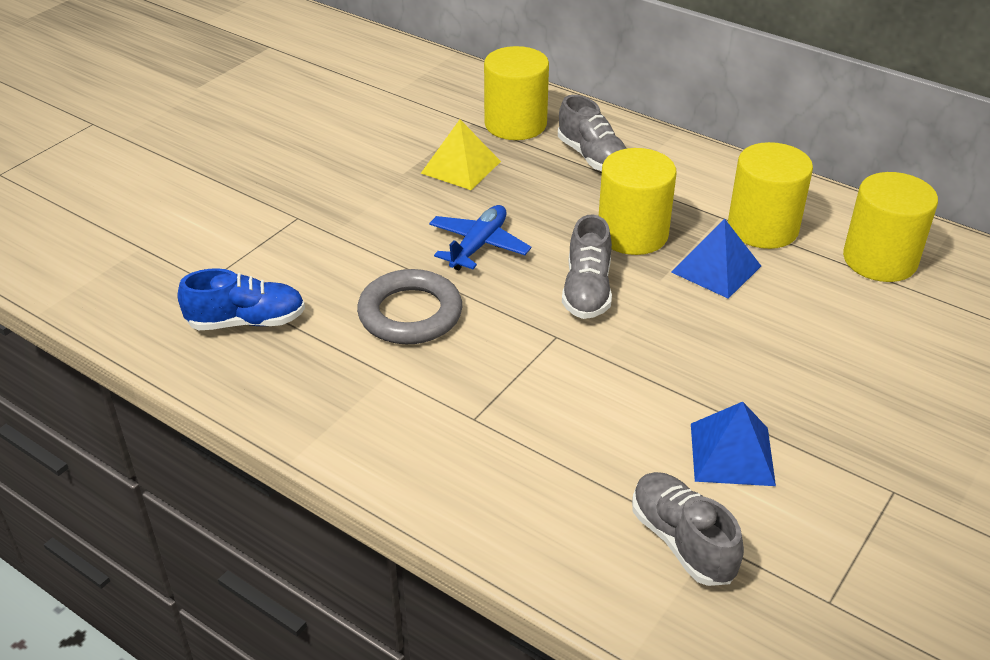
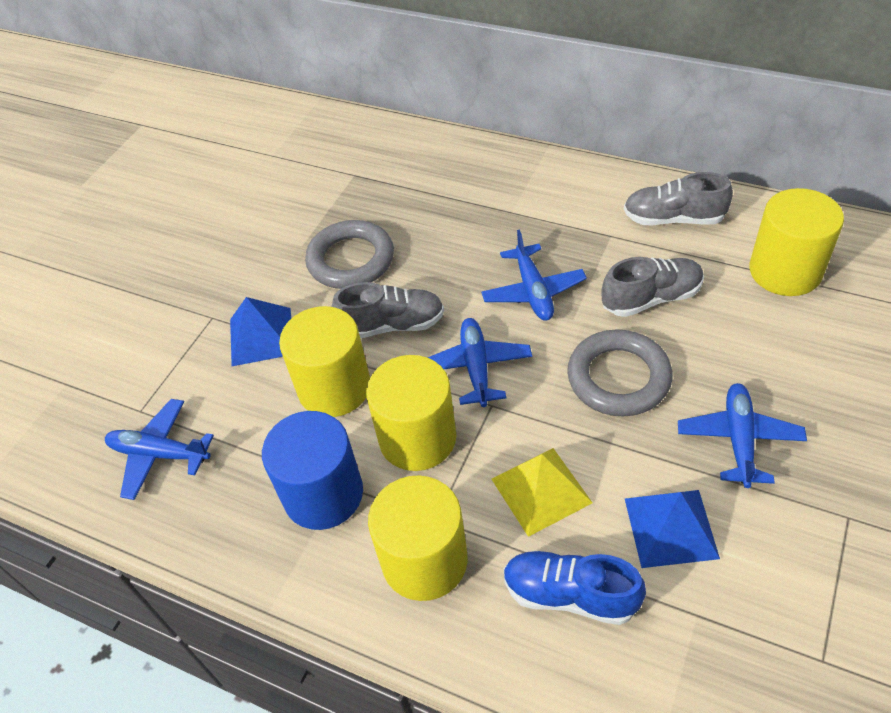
blue cylinder: none = 0 -> [262,411,363,530] = 1
blue plane: [429,205,531,270] = 1 -> [105,399,214,500] [427,318,532,407] [481,229,587,321] [678,383,807,488] = 4
grey ring: [357,269,462,344] = 1 -> [305,220,394,289] [567,330,673,416] = 2

